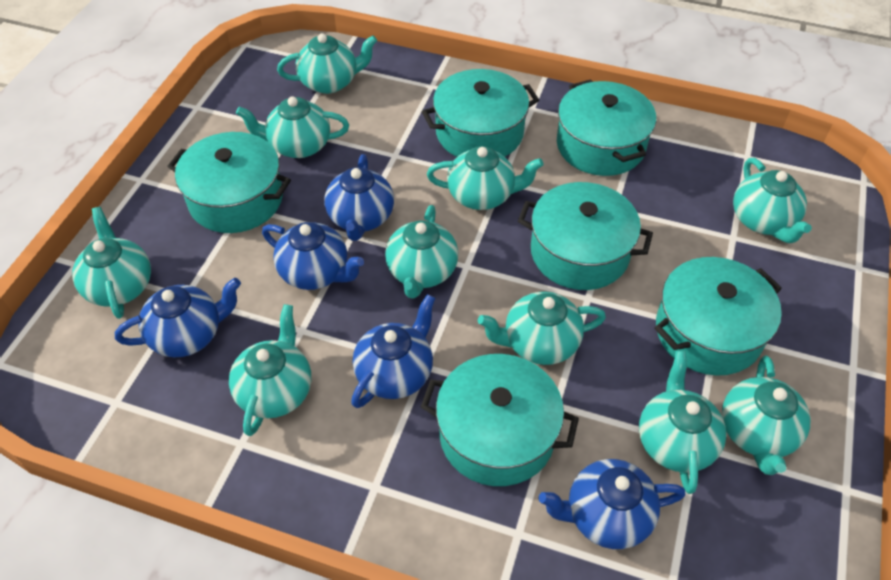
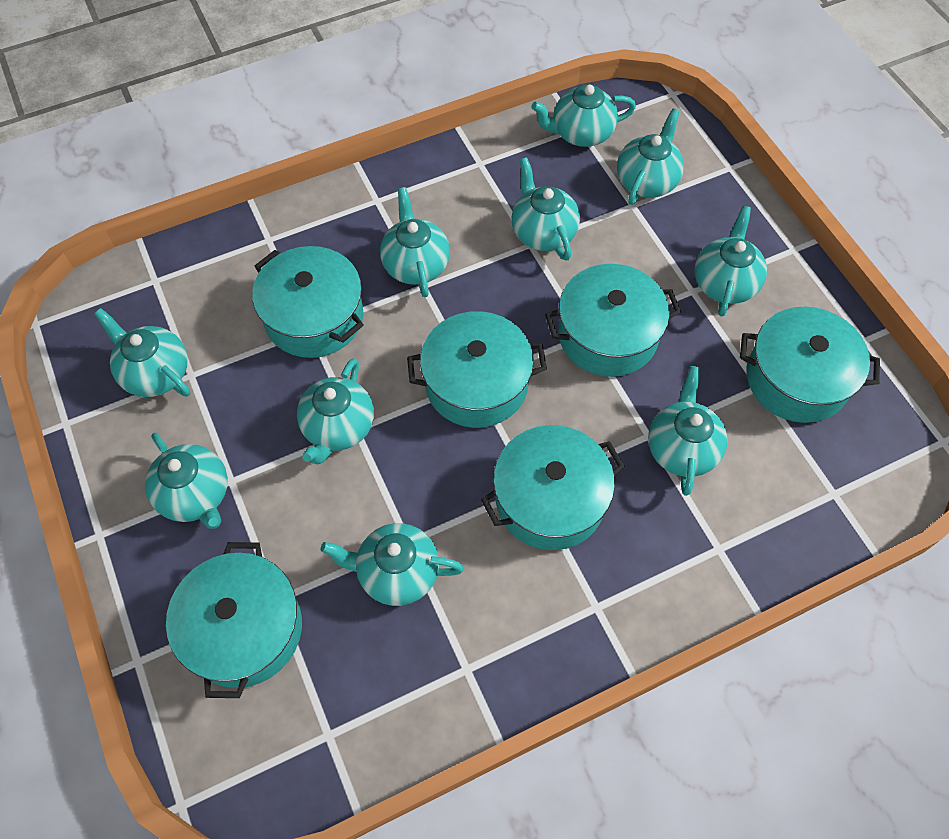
blue teapot: [115,278,241,357] [262,222,364,290] [324,154,394,241] [351,294,435,408] [539,459,686,549] = 5 -> none = 0

